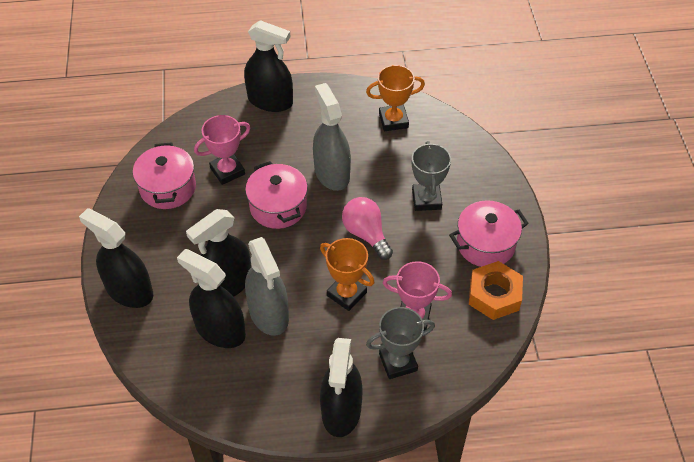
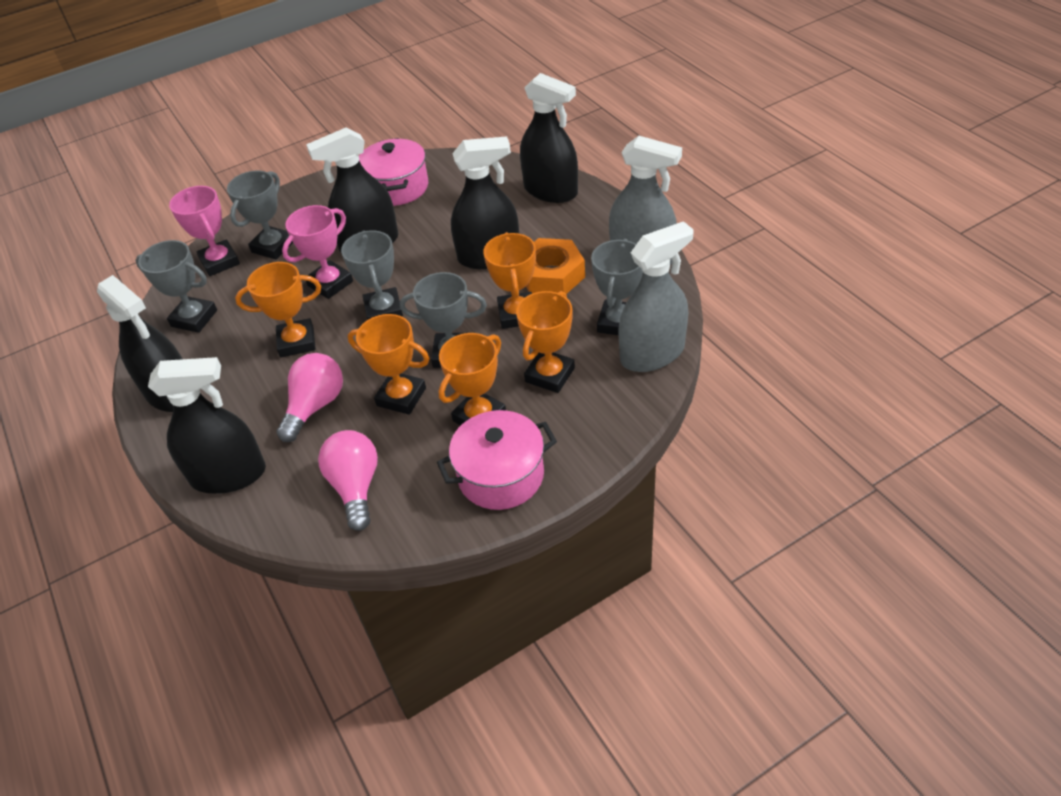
grey trophy: [366,307,435,379] [412,141,451,211] = 2 -> [135,240,217,333] [227,171,293,260] [341,230,403,320] [400,272,487,368] [591,239,643,335] = 5
orange trophy: [320,238,374,311] [366,65,425,131] = 2 -> [235,262,321,357] [348,314,430,415] [439,333,506,426] [483,232,536,329] [516,291,575,393] = 5
pink light bulb: [342,197,393,260] = 1 -> [276,353,343,442] [318,430,378,531] = 2
pink pot: [133,142,196,209] [245,161,308,229] [449,200,529,267] = 3 -> [359,138,428,206] [437,410,557,510] = 2

